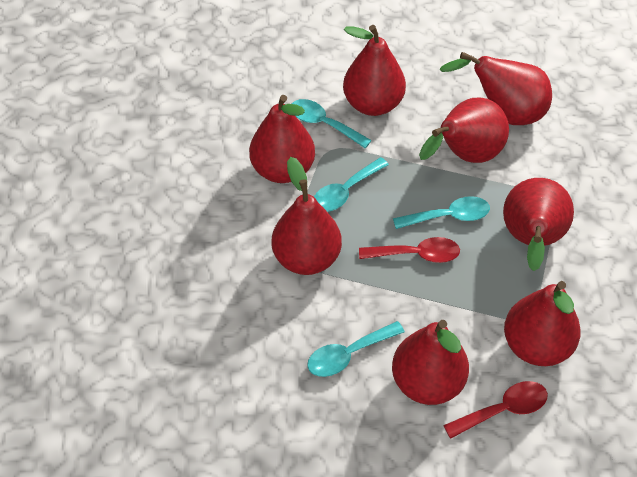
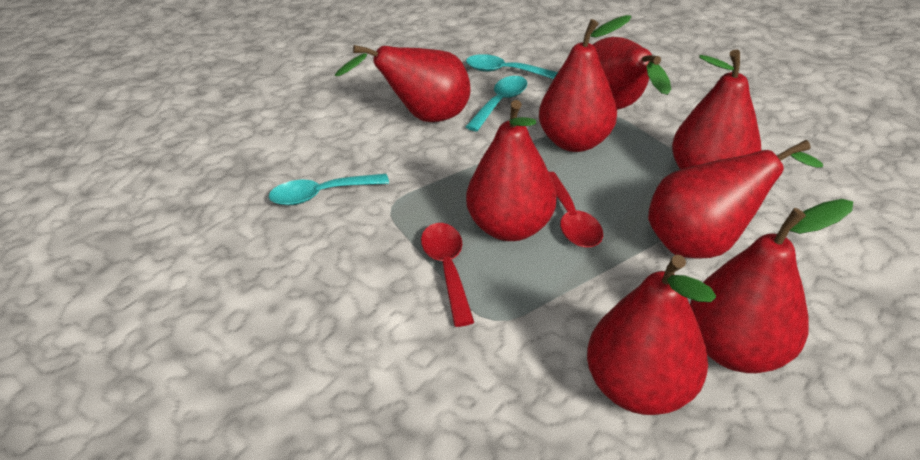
turquoise spoon: [292,99,372,148] [307,321,405,377] [314,157,389,212] [393,196,490,229] = 4 -> [269,174,389,205] [466,54,558,79] [466,76,528,131] = 3

